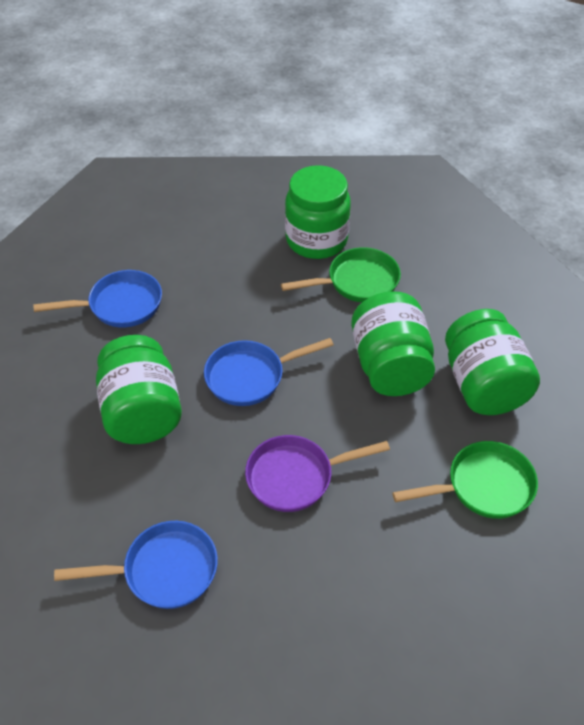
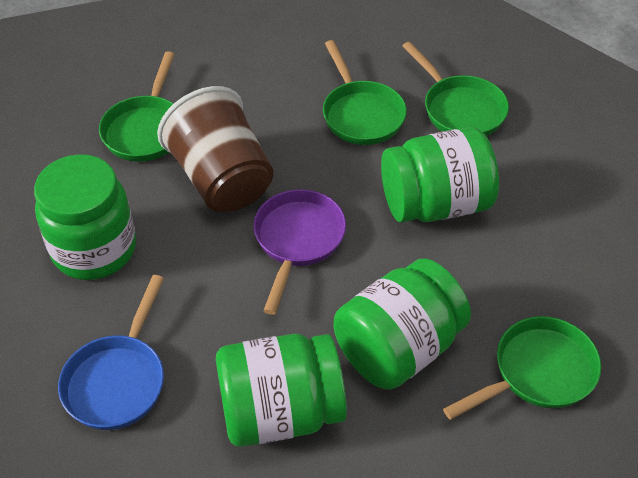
blue pan: [33,270,162,328] [54,521,218,609] [204,338,334,406] = 3 -> [58,275,164,430] = 1
brown cup: none = 0 -> [157,86,273,212] = 1
green pan: [281,247,401,302] [392,441,538,519] = 2 -> [99,51,175,162] [323,40,407,145] [402,42,509,136] [443,316,601,420] = 4

